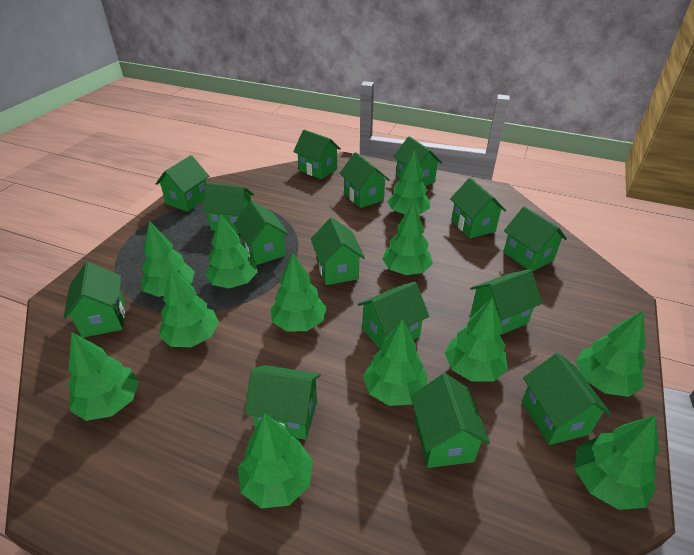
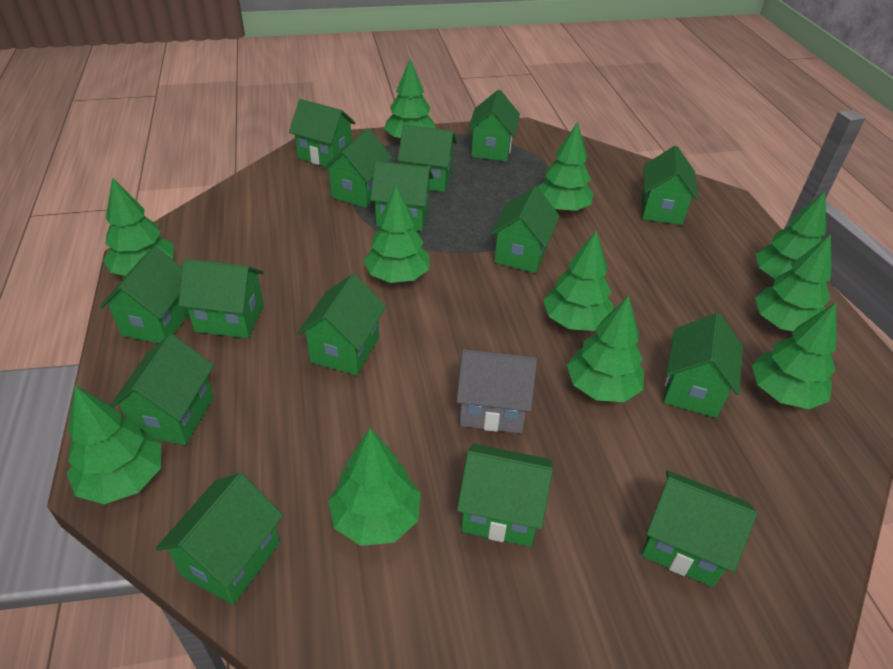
green tree: [68,332,139,421] [141,221,195,297] [159,267,219,347] [205,214,258,288] [238,413,313,508] [271,253,327,332] [363,319,427,406] [382,202,433,275] [387,150,430,215] [445,297,508,382] [574,415,659,510] [576,311,646,397] = 12 -> [67,386,161,504] [103,177,173,276] [328,428,421,546] [364,185,430,283] [384,59,437,138] [538,122,594,212] [544,230,614,331] [567,296,644,402] [752,303,837,409] [755,191,826,279] [755,234,832,331] = 11
grey house: none = 0 -> [456,349,537,434] = 1

